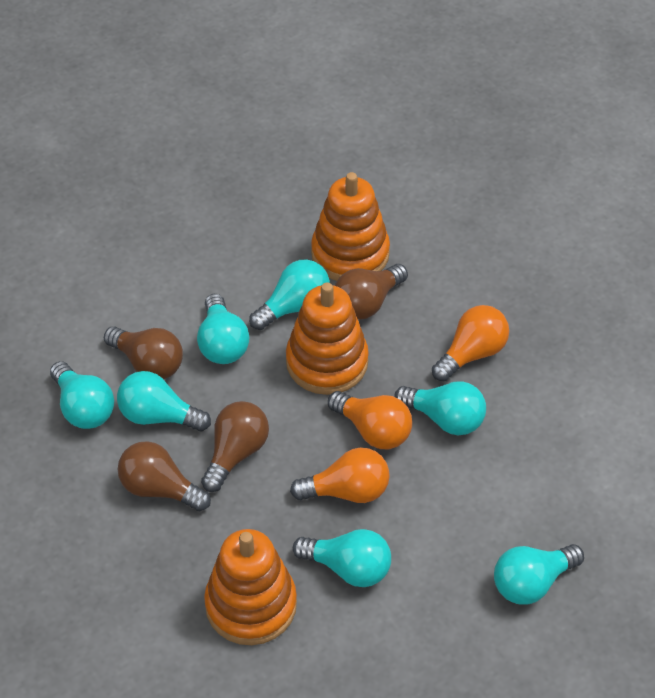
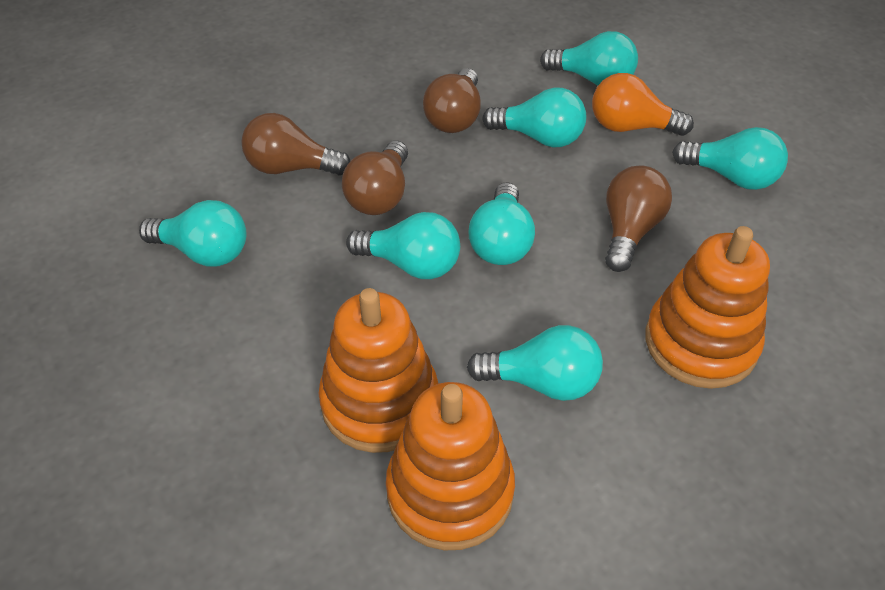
orange light bulb: [290,448,390,503] [328,391,412,449] [432,305,509,381] = 3 -> [592,73,694,136] = 1

